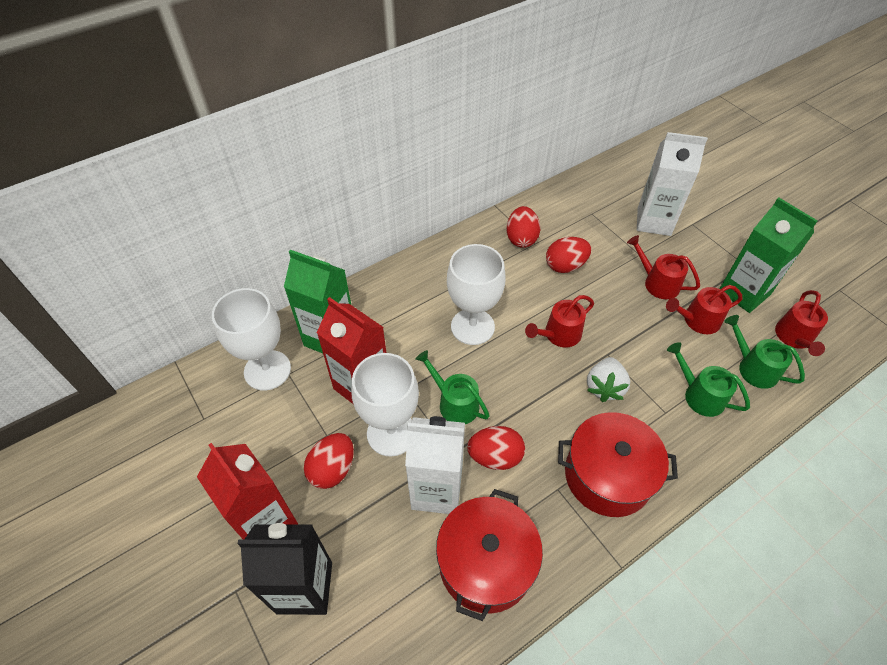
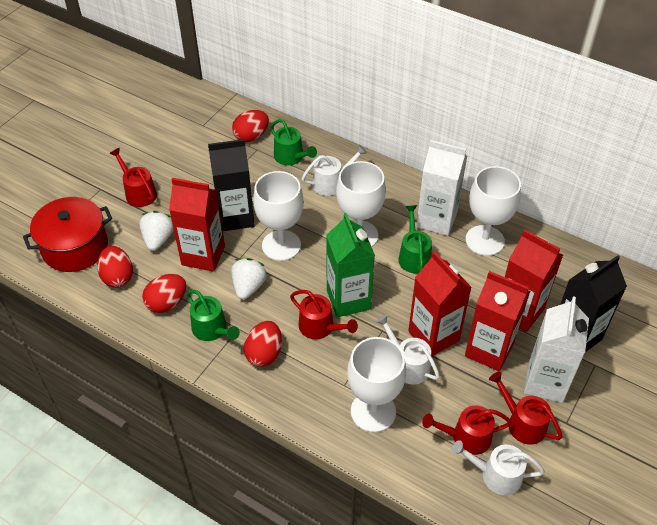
black carton: [238,523,332,615] = 1 -> [208,139,255,231] [560,255,627,352] = 2
green carton: [284,250,351,353] [719,198,818,313] = 2 -> [326,213,375,317] = 1
red carton: [197,443,298,540] [317,297,386,404] = 2 -> [169,178,225,272] [408,251,472,357] [465,271,530,372] [505,229,563,332] = 4
red pot: [436,489,543,621] [558,412,678,517] = 2 -> [23,197,112,272] = 1
white goblet: [212,288,291,390] [351,353,419,457] [447,244,505,345] = 3 -> [253,171,304,261] [336,161,386,247] [347,337,406,432] [465,166,521,256] = 4
white strawberry: [587,357,630,402] = 1 -> [139,211,174,251] [231,258,267,300] = 2
white watering can: none = 0 -> [301,145,367,196] [376,315,440,385] [451,440,545,495] = 3

